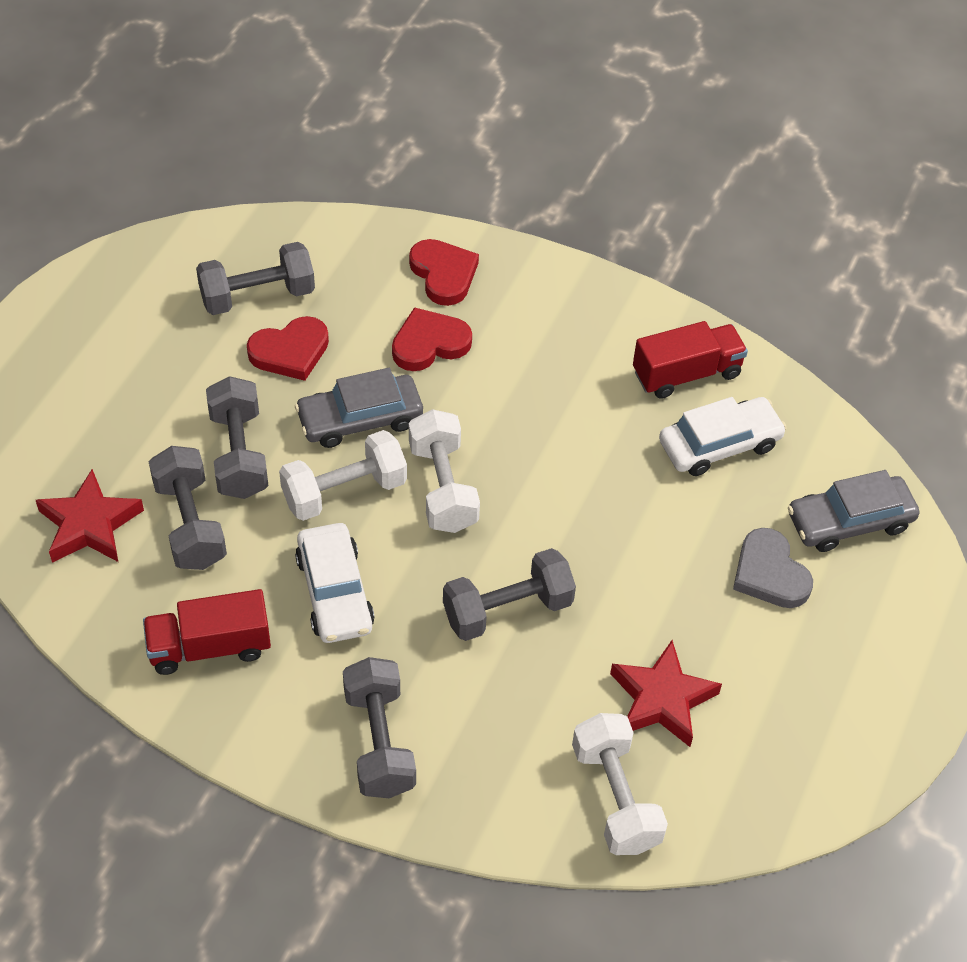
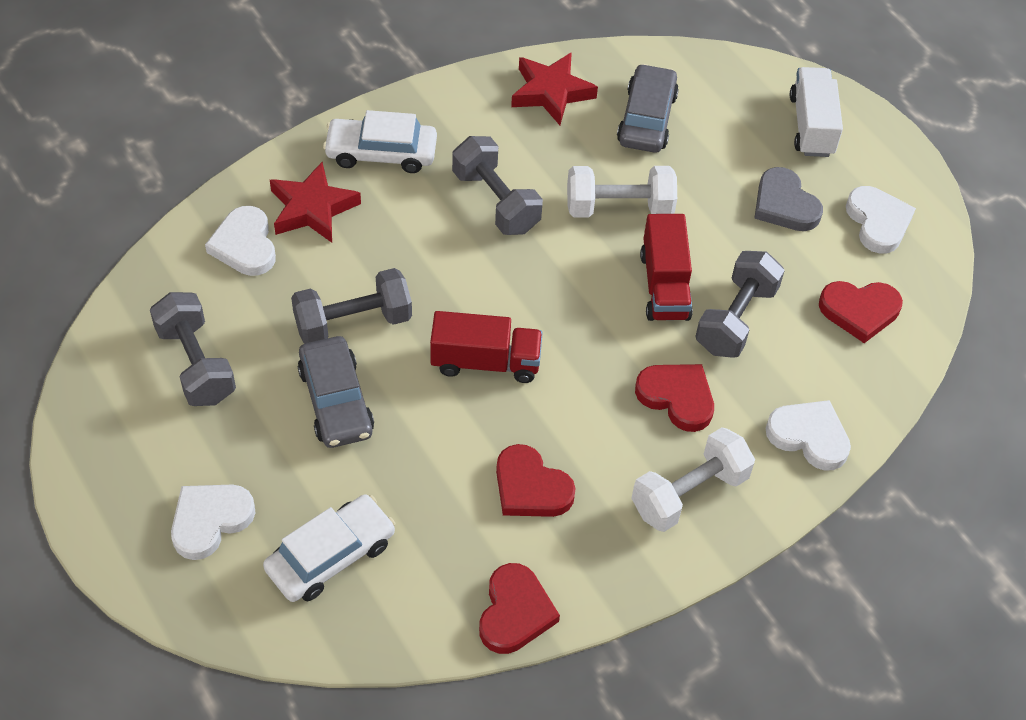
grey dumbbell: [149,446,227,570] [196,242,315,315] [206,376,268,499] [343,657,416,798] [443,548,576,641] = 5 -> [150,292,236,406] [291,268,412,344] [452,136,543,235] [695,251,785,358] = 4
red heart: [247,316,329,381] [392,307,472,371] [409,239,479,306] = 3 -> [479,563,560,654] [496,444,576,517] [635,364,714,432] [819,281,903,343] = 4
white dumbbell: [279,430,407,521] [409,409,480,533] [572,713,668,855] = 3 -> [567,166,677,217] [631,428,755,532] = 2
white heart: none = 0 -> [171,484,256,560] [205,206,276,276] [766,400,851,471] [846,186,916,254] = 4
white truck: none = 0 -> [790,67,843,157] = 1

